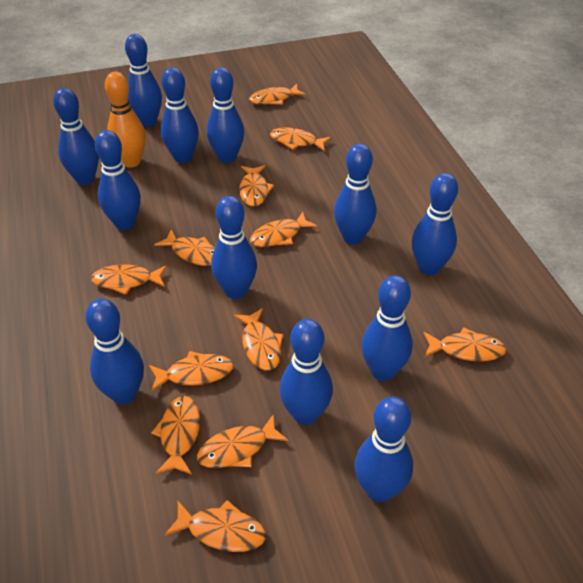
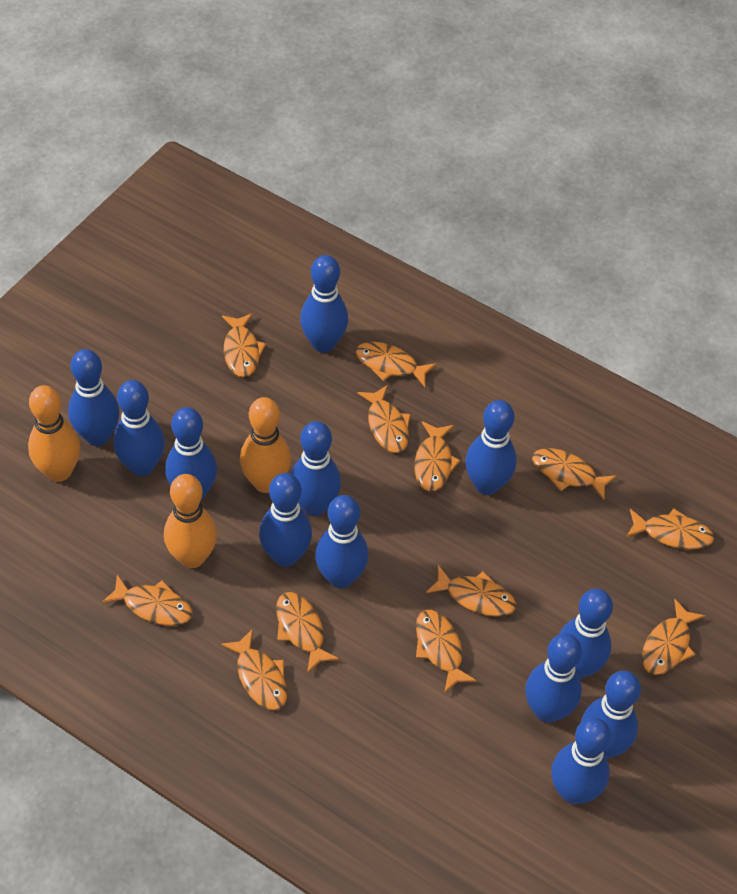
orange bowling pin: [105,71,146,168] = 1 -> [28,385,81,482] [164,474,217,568] [240,397,291,493] = 3

